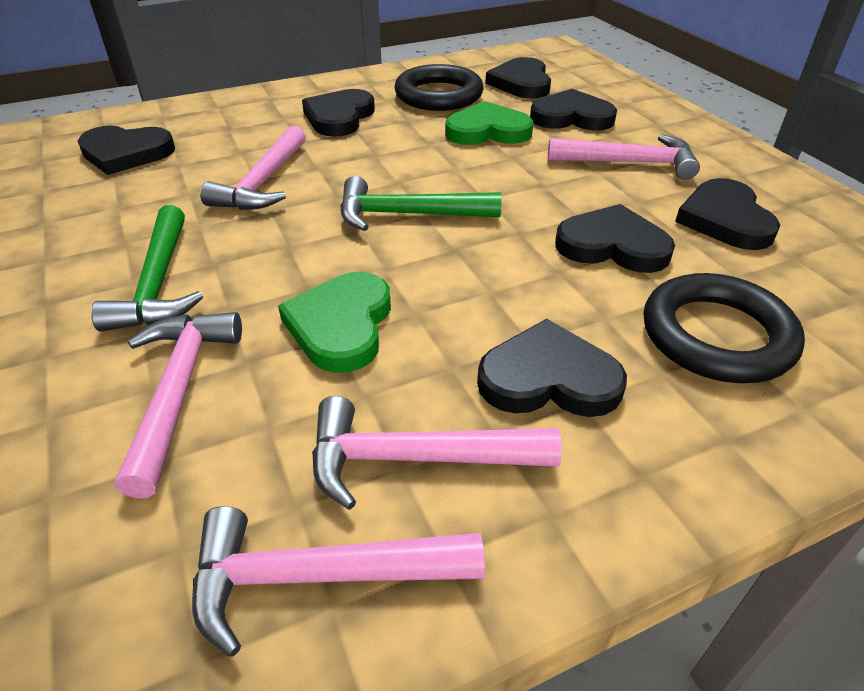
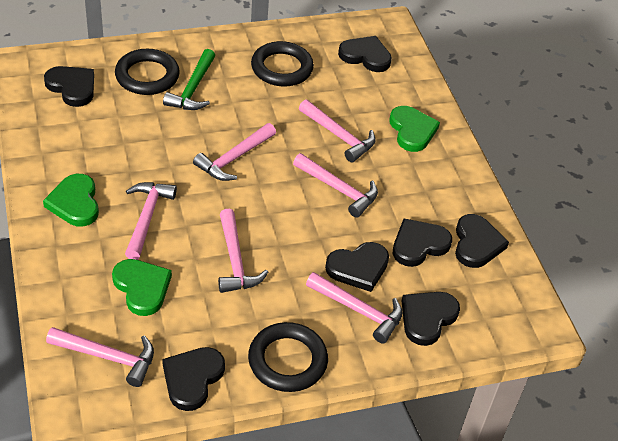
black ring: [395,64,484,111] [643,273,805,383] = 2 -> [115,49,180,95] [248,322,328,392] [251,41,314,86] = 3
green hammer: [91,205,203,332] [340,176,502,231] = 2 -> [163,49,215,110] = 1
green heart: [278,272,391,373] [445,101,533,145] = 2 -> [43,174,99,227] [112,259,172,316] [389,106,440,152] = 3
pink hammer: [115,312,242,498] [192,506,485,657] [200,125,306,210] [312,396,562,510] [548,134,700,180] = 5 -> [46,327,154,387] [125,182,177,260] [193,123,276,181] [218,209,268,293] [293,153,378,218] [299,99,376,162] [306,272,403,344] = 7

